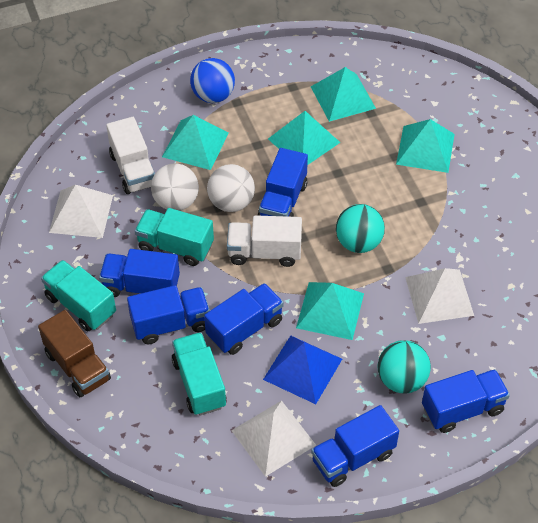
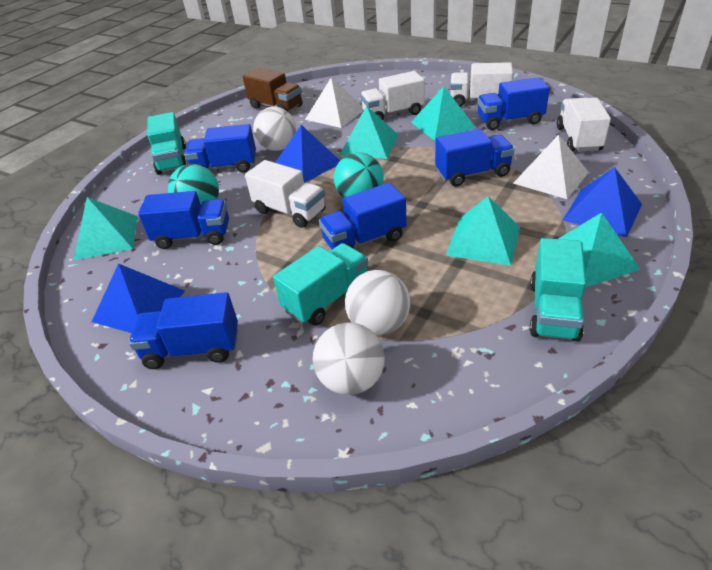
blue ball: [190,58,235,103] = 1 -> none = 0
blue pyramid: [263,335,342,404] = 1 -> [92,264,185,333] [275,125,340,183] [563,167,642,237] = 3
white ball: [151,163,199,211] [207,164,255,212] = 2 -> [253,107,296,151] [313,322,385,395] [345,270,410,335] = 3
white pyramid: [49,185,113,238] [231,401,316,477] [405,268,474,324] = 3 -> [305,78,364,128] [513,135,589,199] = 2
white truck: [106,117,155,194] [227,215,302,267] = 2 -> [245,160,326,228] [360,71,425,120] [450,62,513,107] [557,98,611,152] = 4

